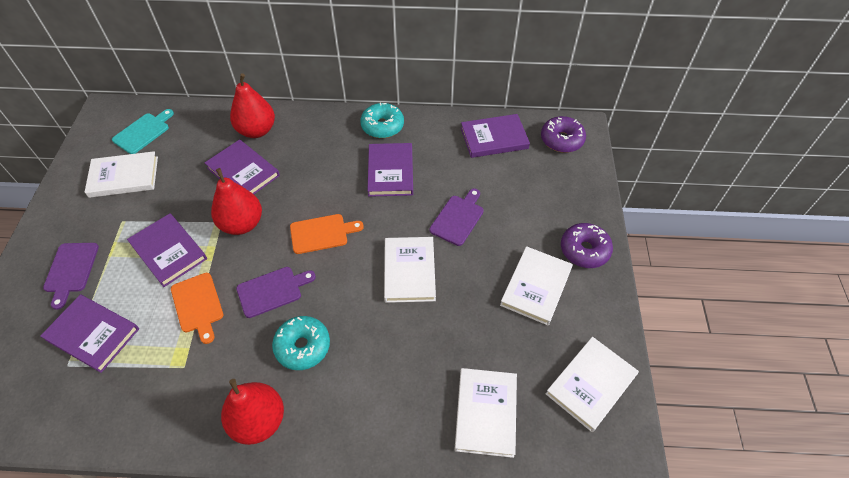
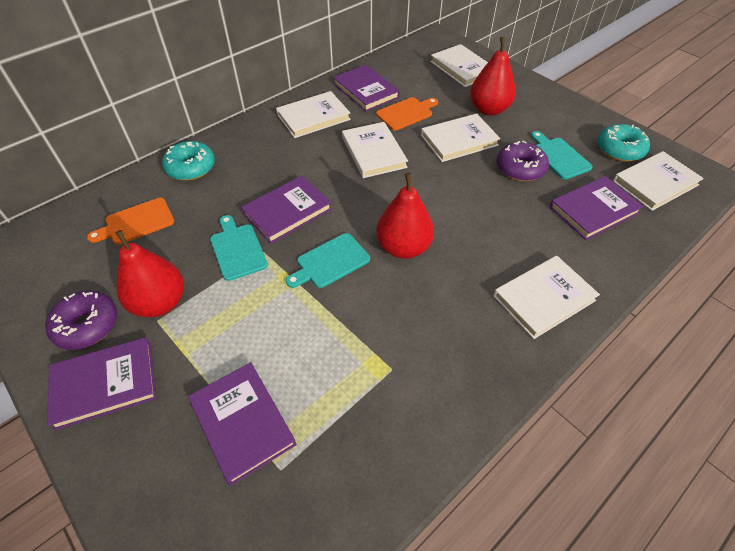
purple cutting board: [43,243,99,310] [236,267,316,318] [429,188,484,246] = 3 -> none = 0
turquoise cutting board: [112,109,174,154] = 1 -> [210,215,268,281] [286,233,370,288] [531,131,592,179] = 3
white book: [85,151,158,198] [384,237,436,303] [454,368,517,458] [500,246,573,325] [546,337,639,432] = 5 -> [276,91,351,138] [342,122,408,178] [421,113,500,162] [430,44,488,87] [493,256,600,339] [613,151,704,211] = 6

